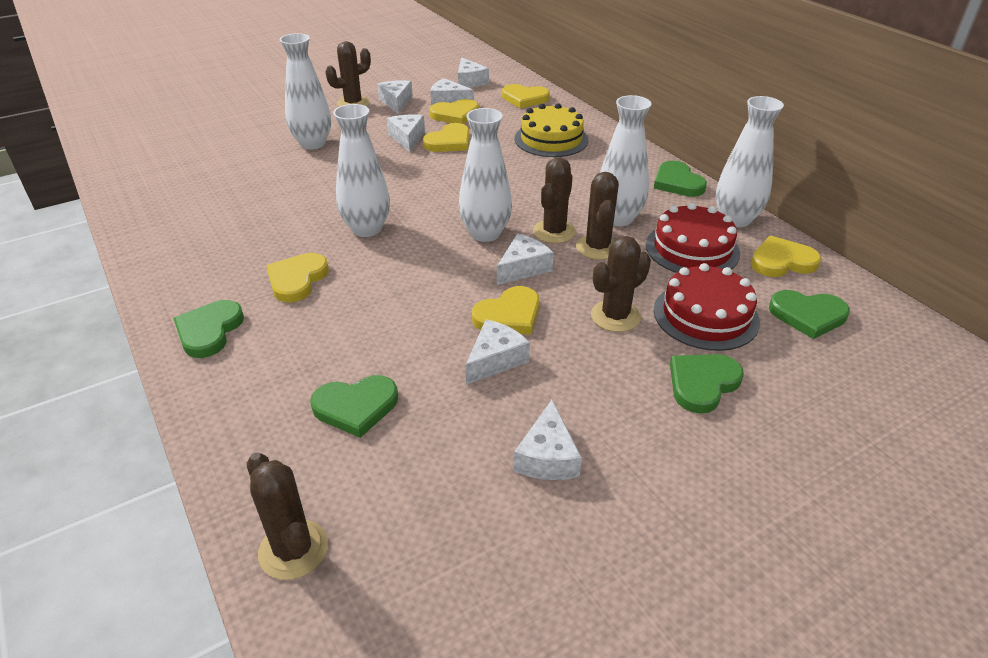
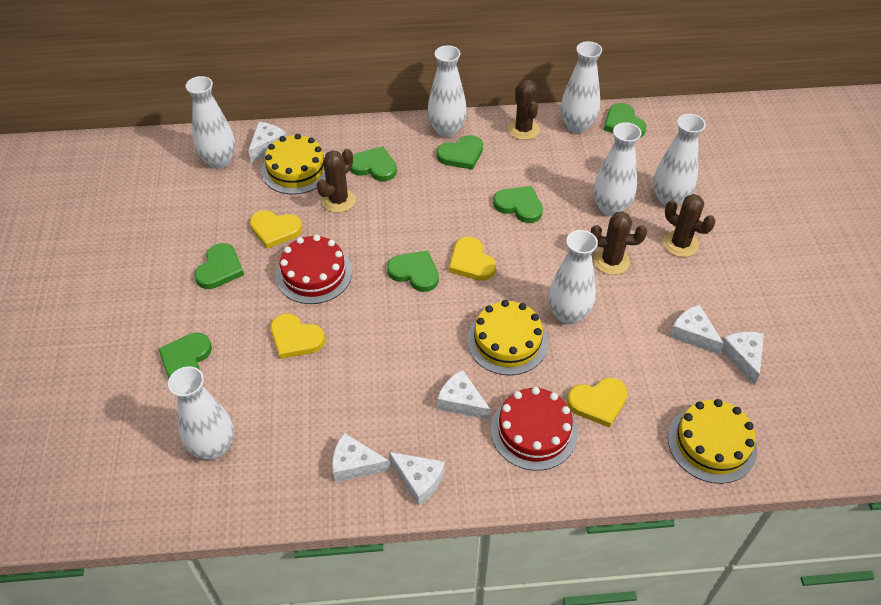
brown cactus: [247,452,328,580] [325,41,371,107] [533,157,576,243] [576,172,619,260] [591,236,651,332] = 5 -> [317,149,356,213] [508,80,540,140] [591,211,647,275] [663,194,715,257] = 4
green heart: [173,300,244,358] [310,375,398,438] [654,161,707,197] [670,354,744,414] [769,290,850,339] = 5 -> [159,333,212,379] [194,243,244,289] [350,146,397,181] [387,251,439,292] [437,135,483,170] [493,186,543,223] [604,103,646,137] = 7
white cheese: [377,80,413,114] [387,115,425,152] [430,78,474,105] [458,57,489,88] [465,319,530,385] [497,234,554,285] [514,400,582,480] = 7 -> [248,122,287,162] [332,433,390,482] [389,452,445,506] [437,370,491,420] [670,304,724,354] [721,332,764,385] = 6
white vase: [280,33,331,150] [333,104,390,237] [459,108,512,242] [600,95,651,226] [716,96,784,227] = 5 -> [168,366,234,460] [186,76,235,169] [428,45,467,137] [548,230,598,324] [561,41,602,133] [594,122,642,216] [653,114,706,206] = 7
yellow cake: [514,103,588,157] = 1 -> [261,134,326,194] [467,300,548,375] [668,399,757,484] = 3
yellow heart: [266,253,329,303] [423,123,470,152] [429,99,479,124] [472,286,540,335] [502,84,550,108] [751,236,821,277] = 6 -> [250,210,303,249] [271,313,325,359] [449,237,496,281] [567,378,628,428] = 4

